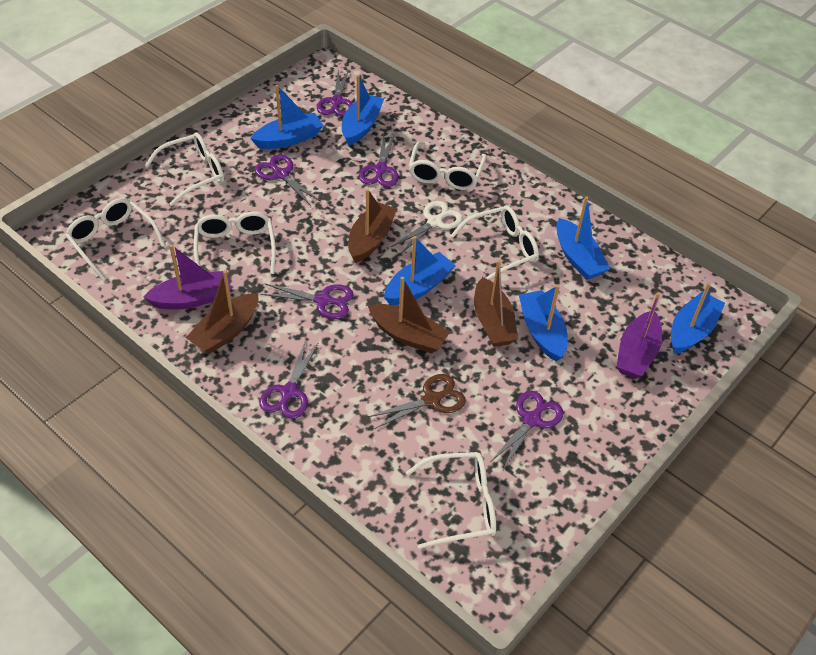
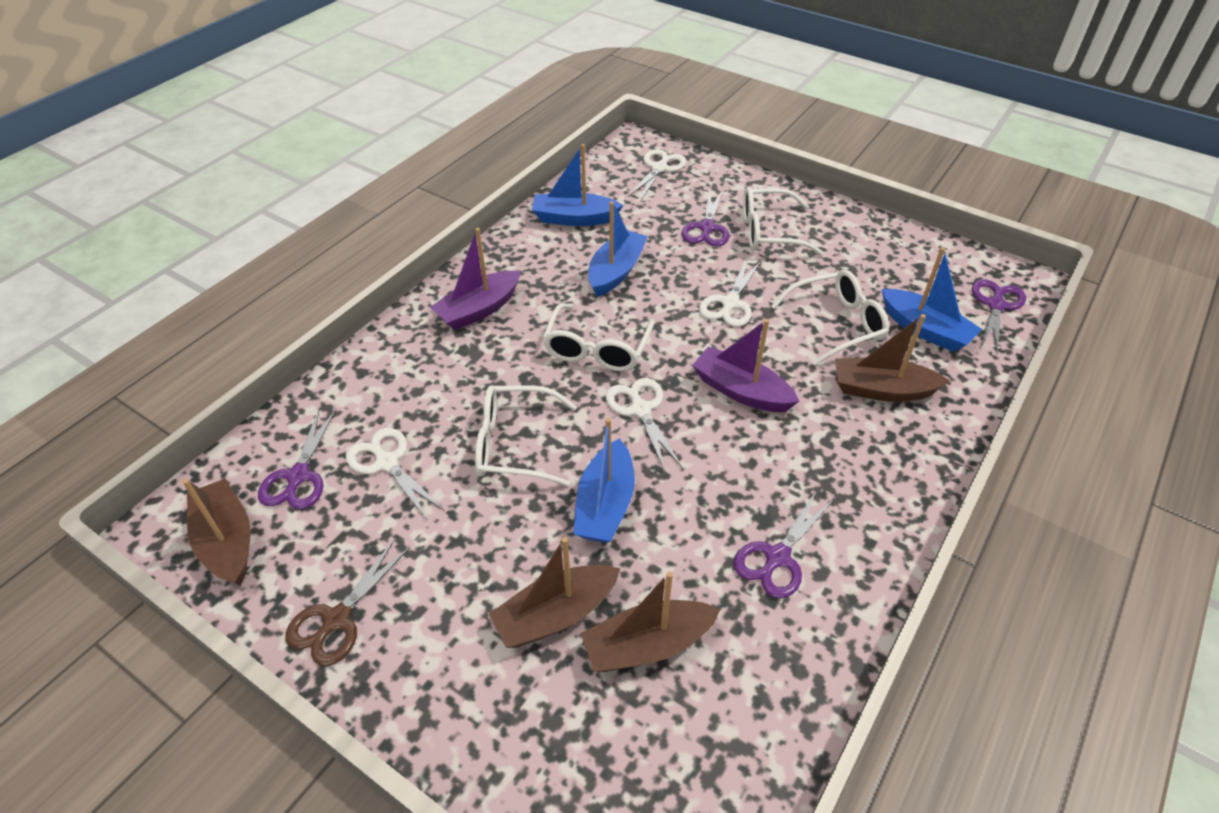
blue boat: [250,85,323,149] [342,75,384,146] [384,236,456,305] [519,285,567,361] [556,196,610,280] [671,282,725,354] = 6 -> [532,144,623,226] [573,418,635,543] [588,201,648,297] [882,247,982,352] = 4
purple scissors: [255,154,320,206] [260,339,319,419] [261,283,354,319] [317,70,353,116] [359,134,399,187] [490,391,564,470] = 6 -> [258,409,336,509] [681,188,729,247] [734,490,834,599] [972,279,1026,354] = 4
white glasses: [65,198,166,280] [145,133,224,206] [194,211,276,274] [406,452,496,549] [409,142,487,190] [450,206,539,280] = 6 -> [475,385,577,487] [542,303,655,371] [743,187,823,256] [771,270,889,365] = 4
white scissors: [390,201,463,254] = 1 -> [346,428,445,521] [606,378,683,471] [628,149,686,201] [699,258,761,327] = 4

